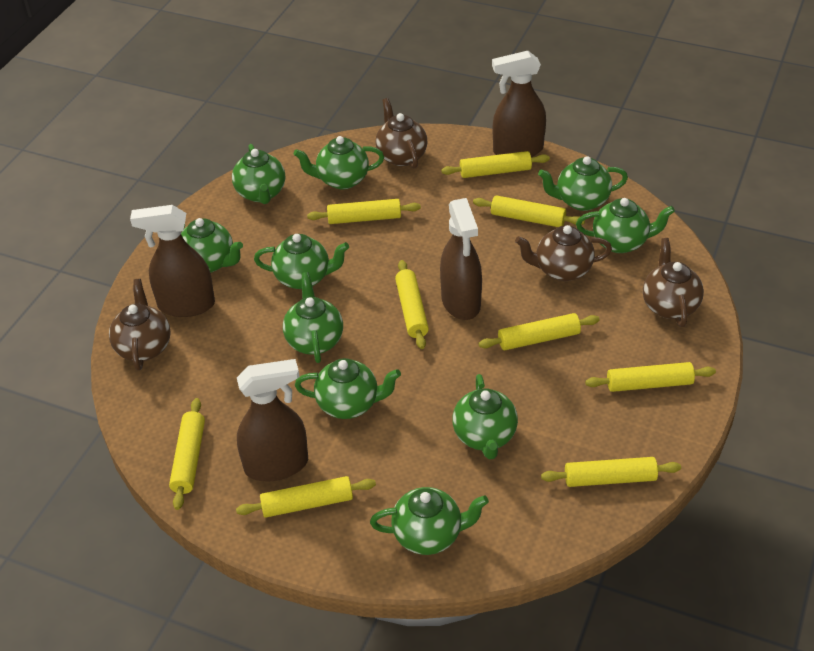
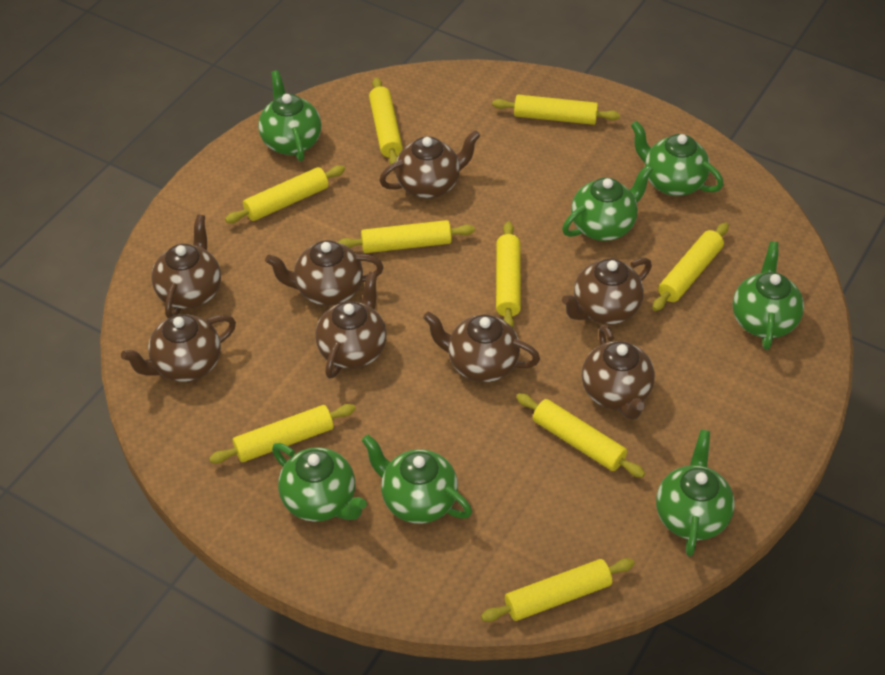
brown spray bottle: [130,205,215,317] [237,359,308,481] [440,198,482,320] [492,51,546,157] = 4 -> none = 0
brown teapot: [109,279,171,370] [376,98,427,169] [515,225,612,281] [643,238,704,327] = 4 -> [121,314,236,382] [152,214,221,318] [265,240,384,306] [315,271,387,379] [379,130,480,199] [423,311,540,382] [562,258,652,325] [582,325,655,420] = 8
green teapot: [181,218,243,273] [232,144,285,204] [254,234,349,289] [283,272,343,363] [294,136,384,190] [295,358,401,419] [370,487,489,555] [452,374,518,459] [538,156,628,211] [576,198,675,253] = 10 -> [258,70,321,161] [272,443,367,522] [362,435,472,524] [562,164,654,241] [631,121,724,196] [656,430,735,557] [733,241,804,350] = 7

